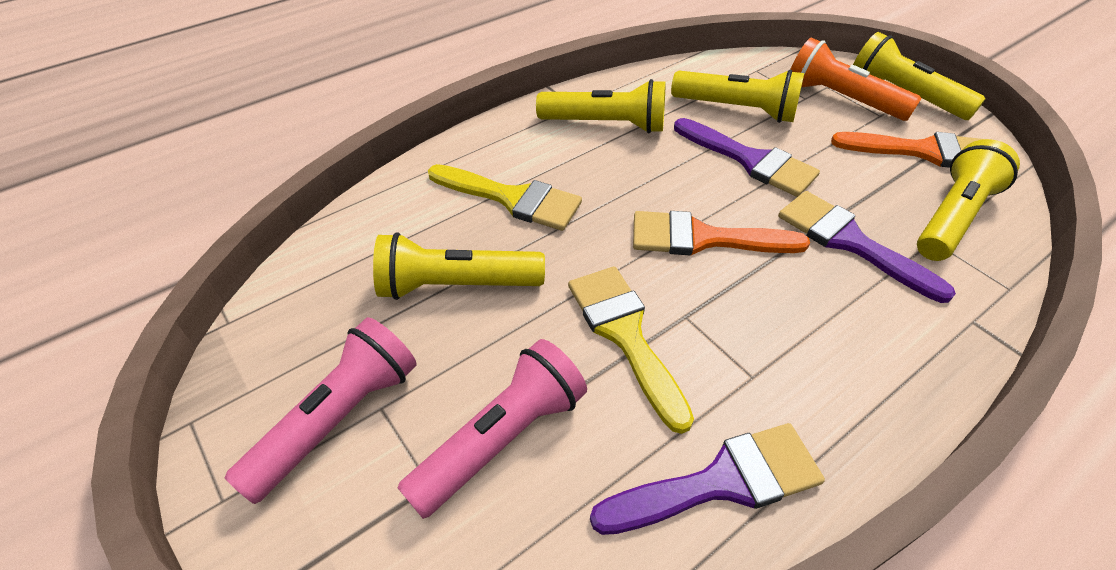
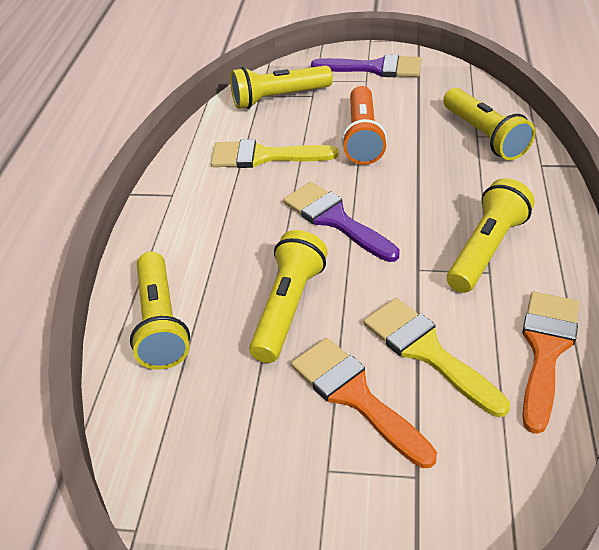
pink flashlight: [225,317,417,504] [397,339,587,519] = 2 -> none = 0
purple brush: [590,423,825,535] [674,118,820,197] [778,191,956,303] = 3 -> [283,182,400,262] [311,54,421,77] = 2

